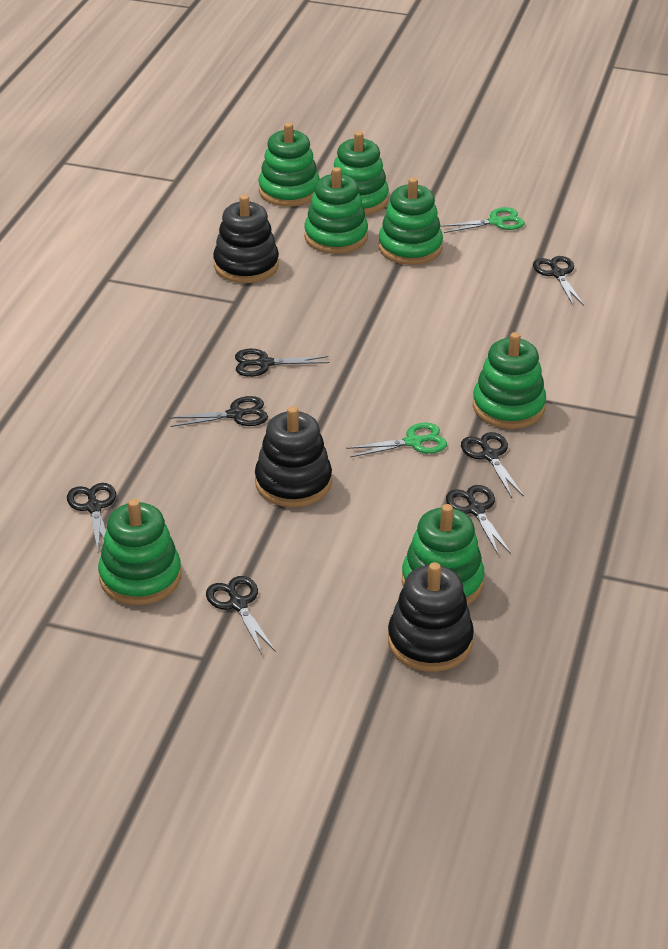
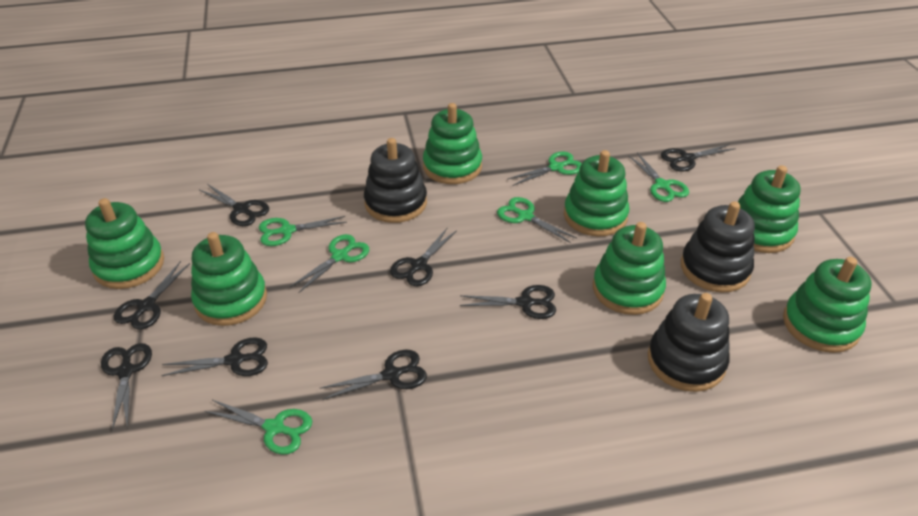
black scissors: [67,483,116,551] [168,396,268,427] [206,576,276,654] [235,349,330,377] [446,485,511,556] [461,432,524,498] [533,256,584,306] = 7 -> [101,343,152,430] [113,261,190,330] [161,337,268,376] [200,184,269,226] [319,350,427,400] [390,227,457,286] [460,285,556,319] [661,144,736,172] = 8
green scissors: [346,423,447,457] [440,207,525,233] = 2 -> [205,400,312,455] [259,216,347,246] [290,234,369,293] [497,197,577,243] [508,152,582,186] [628,152,689,202] = 6

